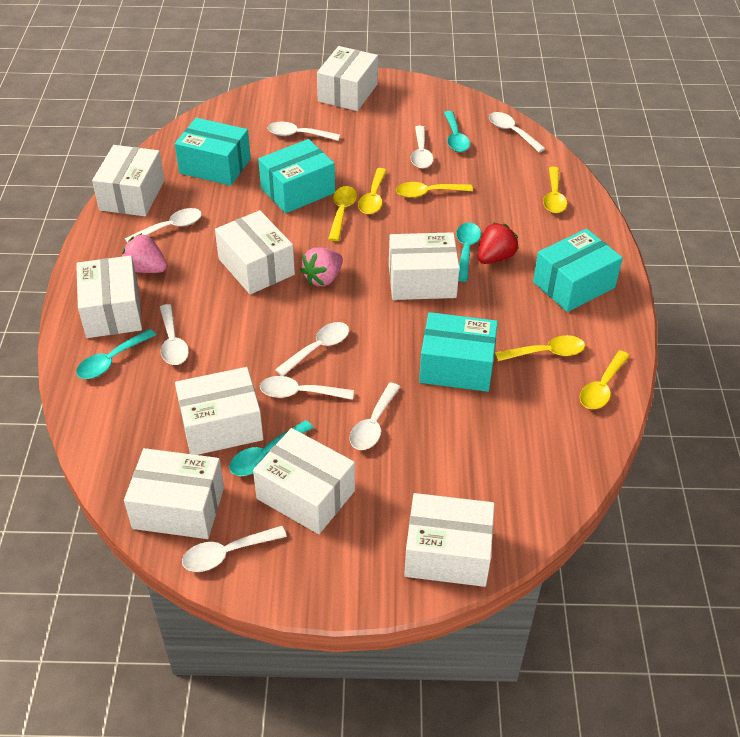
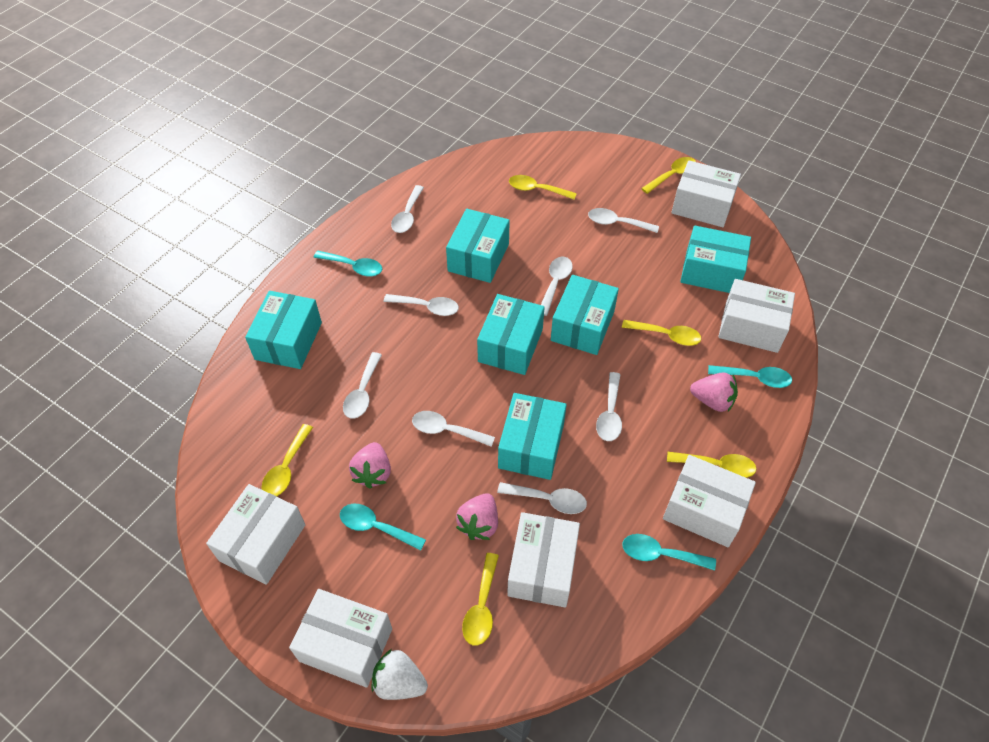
pink strawberry: [122,233,167,273] [300,247,343,286] = 2 -> [349,442,391,489] [456,493,498,540] [690,372,738,412] = 3
red strawberry: [478,222,519,264] = 1 -> none = 0
turquoise box: [175,118,251,186] [258,139,335,213] [419,312,498,392] [533,229,623,312] = 4 -> [245,291,322,369] [446,209,510,283] [477,294,545,375] [498,393,567,480] [551,275,619,355] [680,225,751,293] = 6
white box: [76,256,142,338] [92,145,165,216] [124,448,224,539] [175,367,263,455] [215,210,295,294] [253,428,355,534] [317,46,378,111] [389,232,460,300] [404,493,495,587] = 9 -> [206,484,305,585] [289,589,392,687] [507,512,580,608] [663,455,756,547] [671,161,741,227] [718,279,795,353] = 6
white spoon: [125,208,202,242] [160,304,189,365] [182,526,287,572] [260,376,354,400] [268,122,340,141] [275,322,349,376] [349,383,400,450] [411,126,434,169] [489,112,546,152] = 9 -> [343,352,382,419] [383,294,459,316] [391,185,424,233] [412,411,495,447] [497,482,587,514] [541,256,573,316] [588,208,659,233] [596,372,622,441] = 8
white strawberry: none = 0 -> [371,649,428,700] = 1

